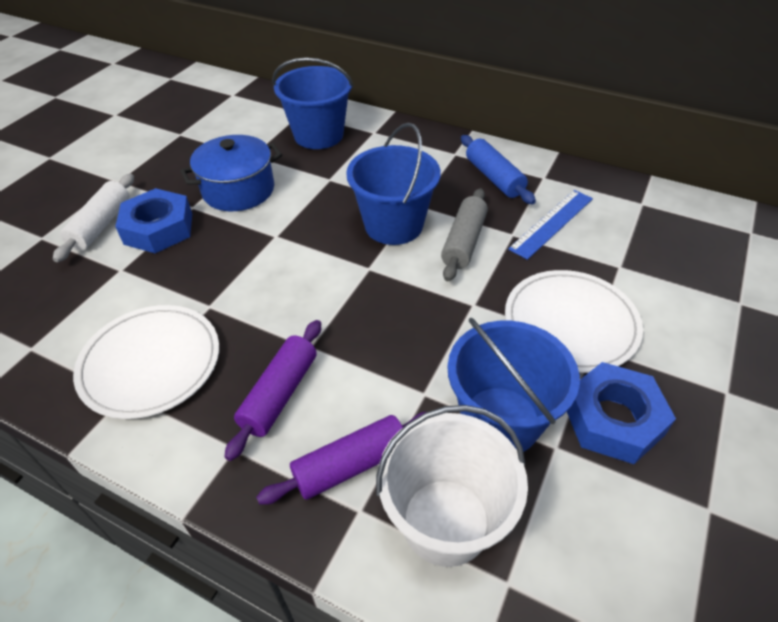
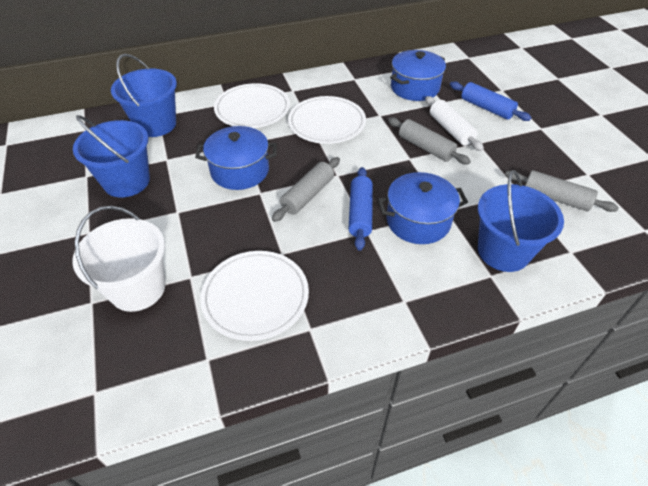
blue nut: [115,188,192,253] [567,362,676,464] = 2 -> none = 0
blue pot: [180,135,282,211] = 1 -> [195,126,277,190] [377,172,468,244] [390,50,446,101] = 3
blue rolling pin: [461,135,536,204] = 1 -> [348,167,373,251] [450,81,532,121] = 2
blue ruler: [508,190,593,260] = 1 -> none = 0
grey rolling pin: [441,188,488,281] = 1 -> [272,157,340,222] [388,118,471,164] [505,170,619,212] = 3
purple rolling pin: [224,320,321,461] [256,412,426,505] = 2 -> none = 0
white plate: [73,305,219,419] [505,270,643,373] = 2 -> [200,251,309,341] [214,83,290,128] [288,96,366,144] = 3

